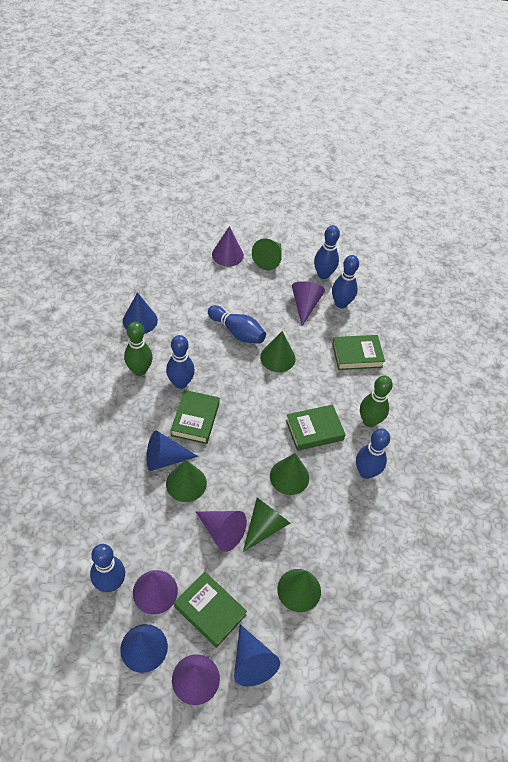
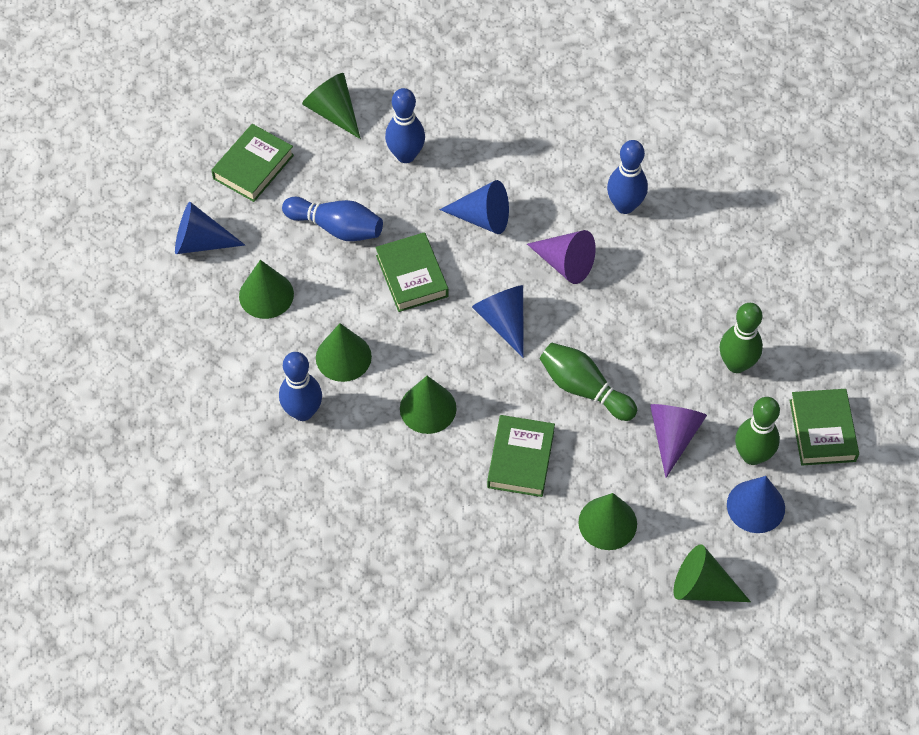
blue bowling pin: [90,544,125,592] [166,335,195,389] [208,305,266,344] [314,225,340,279] [332,255,359,308] [356,428,390,479] = 6 -> [279,352,322,421] [282,197,383,241] [385,88,425,163] [607,140,648,214] = 4
green bowling pin: [124,322,153,376] [360,376,393,427] = 2 -> [540,343,637,421] [720,303,763,373] [735,397,780,465] = 3
purple cone: [133,570,178,614] [172,654,220,705] [196,511,247,552] [212,226,244,267] [292,281,325,326] = 5 -> [527,230,596,284] [650,404,707,478] = 2

